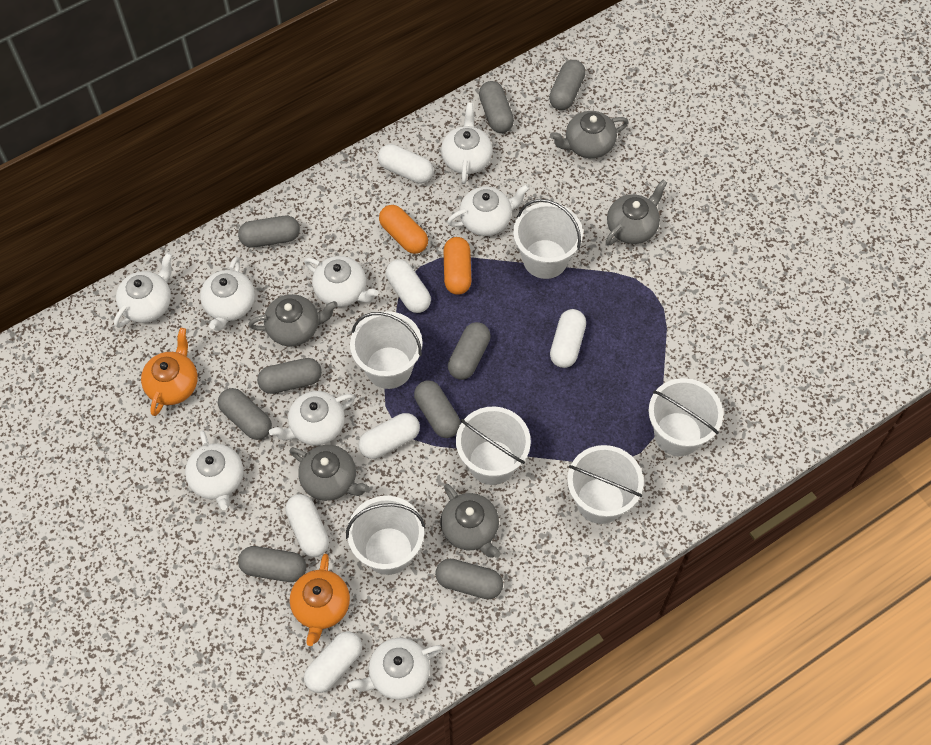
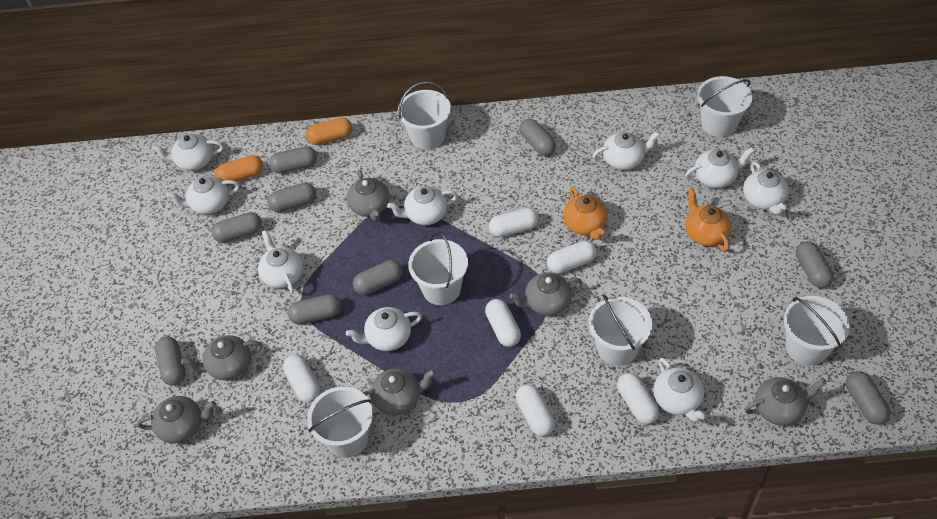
grey teapot: [248,294,338,347] [289,445,369,501] [441,484,501,558] [550,111,629,158] [606,180,667,245] = 5 -> [137,396,216,444] [181,335,262,380] [347,170,390,221] [363,368,436,415] [509,272,582,315] [744,377,827,426] = 6
white teapot: [114,253,172,328] [185,430,243,510] [200,257,255,331] [269,391,355,445] [304,256,379,307] [348,638,443,700] [441,103,493,184] [447,184,529,236] = 8 -> [152,134,224,171] [167,176,240,214] [258,230,303,293] [346,307,422,351] [387,186,458,225] [592,131,661,170] [654,358,706,422] [685,147,754,188] [743,162,789,215] = 9

